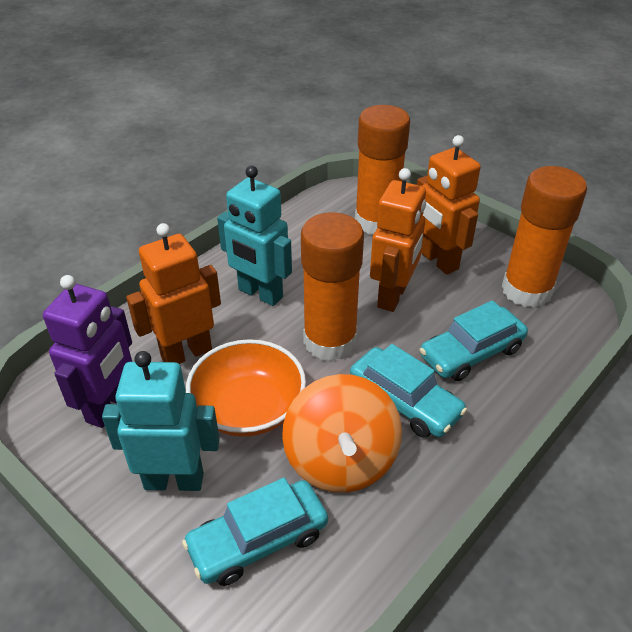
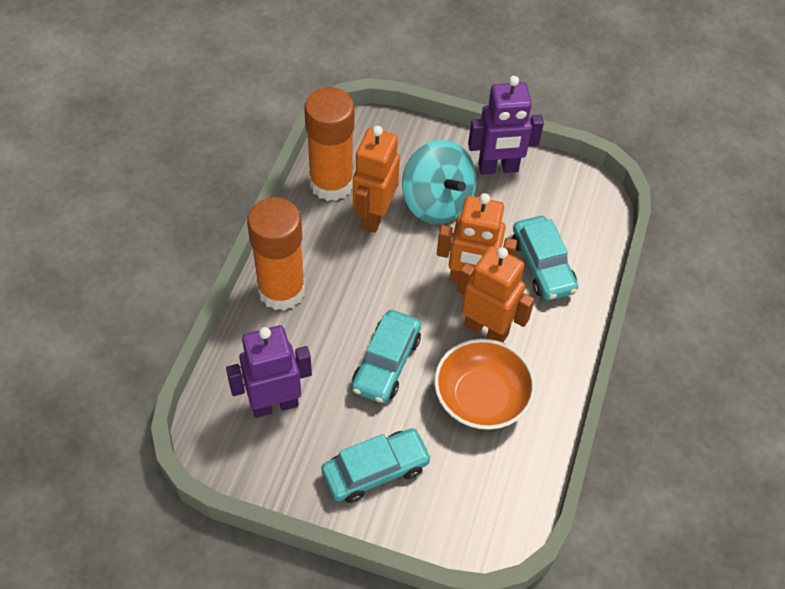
orange glue stick: [301,212,364,361] [355,105,410,235] [502,166,587,308] = 3 -> [247,197,305,311] [304,87,355,201] = 2
orange spinning top: [282,374,402,493] = 1 -> none = 0
purple robot: [43,275,132,428] = 1 -> [226,325,312,418] [468,76,544,175] = 2
turquoise robot: [102,351,220,491] [217,166,292,306] = 2 -> none = 0
turquoise spinning top: none = 0 -> [402,140,476,224] = 1

